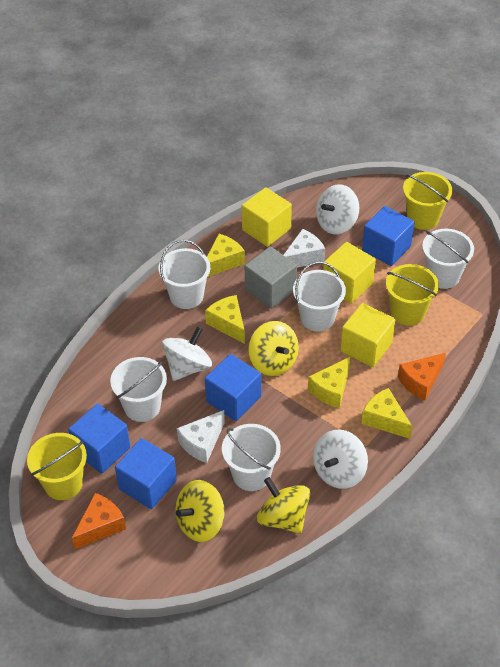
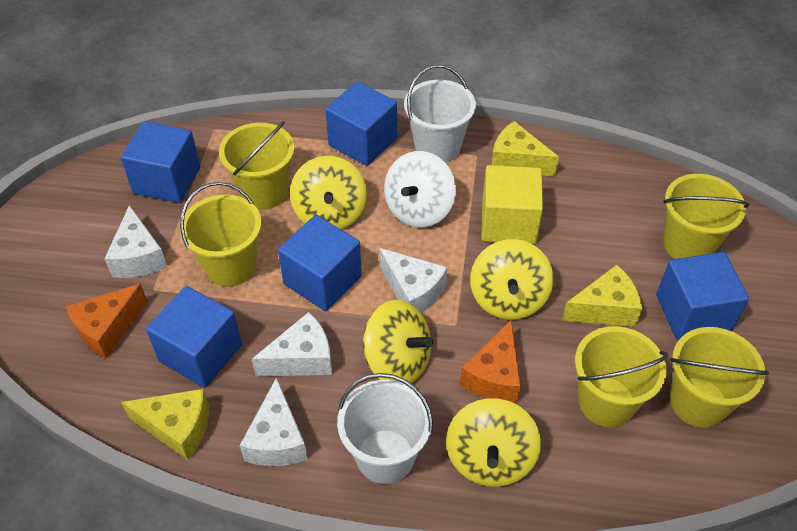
blue cube: [68,404,130,474] [115,438,177,509] [205,354,261,421] [362,206,414,266] = 4 -> [121,121,200,203] [146,286,242,388] [278,215,362,311] [325,82,397,166] [656,252,749,341] = 5
grey cube: [245,246,297,309] = 1 -> none = 0
white bucket: [110,357,167,422] [158,240,210,309] [222,424,281,491] [293,261,346,331] [422,229,474,289] = 5 -> [337,373,433,484] [404,65,476,163] = 2
white cheese: [177,410,225,463] [284,229,325,268] = 2 -> [104,205,167,278] [240,377,308,466] [252,312,332,376] [379,248,447,313] = 4
white spinning top: [162,327,212,381] [313,430,368,489] [316,185,359,234] = 3 -> [384,151,456,228] = 1
yellow bucket: [27,433,87,500] [386,264,439,326] [403,172,452,230] = 3 -> [180,182,261,287] [219,121,294,210] [575,326,669,427] [663,174,749,259] [670,327,769,428] = 5
yellow cheese: [205,295,245,344] [207,234,245,277] [308,357,350,408] [361,388,413,439] = 4 -> [121,389,209,460] [492,121,559,177] [562,265,642,327] = 3
yellow cube: [242,187,292,247] [323,242,376,304] [340,303,395,367] = 3 -> [481,165,543,244] = 1
yellow spinning top: [176,480,225,542] [248,321,299,376] [257,477,310,534] = 3 -> [290,156,367,230] [363,300,433,384] [446,398,541,487] [470,239,553,320] = 4

